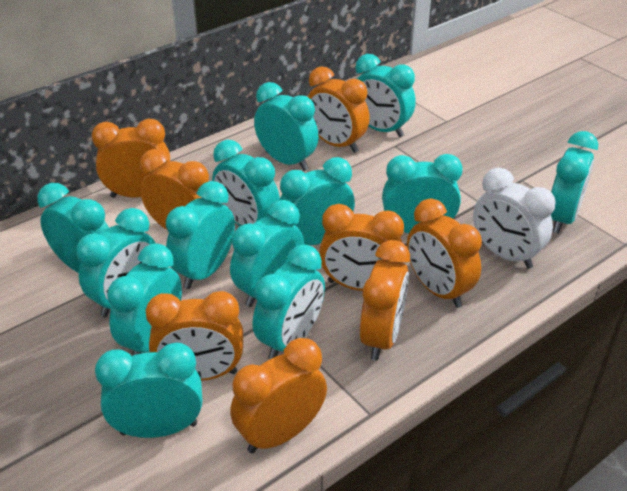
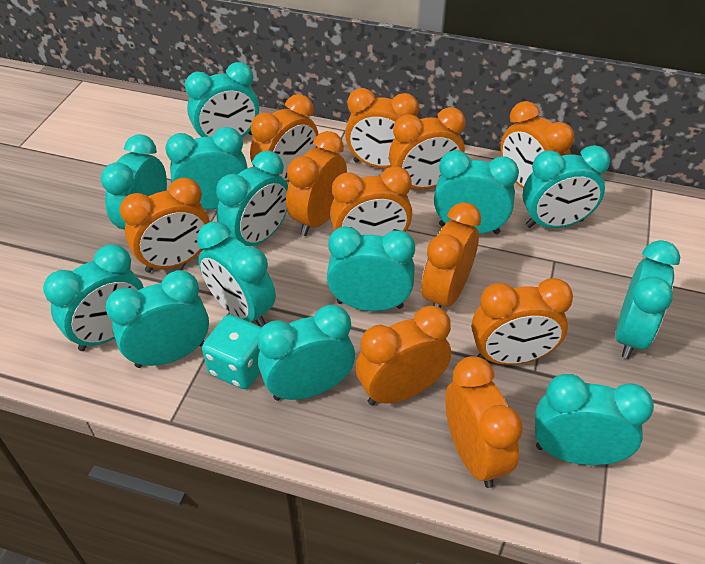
orange clock: [92,119,170,198] [140,149,209,230] [146,291,243,381] [230,338,327,453] [308,66,370,153] [319,204,404,291] [360,240,410,360] [407,199,482,308] = 8 -> [120,178,210,273] [250,94,318,182] [286,131,347,236] [330,166,412,237] [345,88,419,168] [356,305,451,405] [389,107,465,190] [422,202,481,308] [445,356,523,488] [472,278,573,365] [500,101,574,188] = 11
turquoise dice: none = 0 -> [202,315,262,389] = 1
white clock: [473,168,556,269] = 1 -> none = 0

